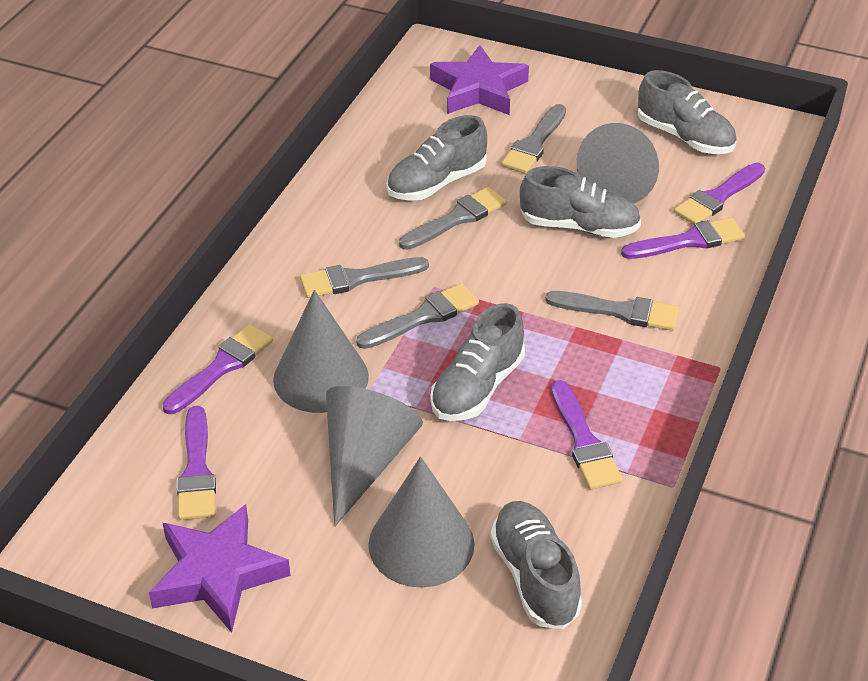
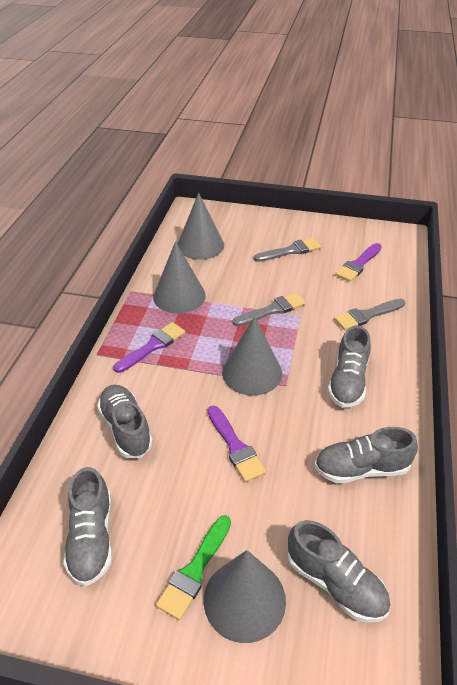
green brush: none = 0 -> [156,515,231,620] = 1
grey brush: [300,257,429,298] [356,283,479,349] [399,187,507,250] [501,104,566,174] [545,291,679,331] = 5 -> [232,292,306,326] [254,238,321,262] [334,298,405,330] = 3
purple brush: [162,324,273,414] [177,406,216,520] [551,380,623,489] [621,218,745,259] [674,163,765,225] = 5 -> [114,322,185,373] [208,406,266,482] [335,243,382,282] = 3
purple star: [149,504,290,633] [430,45,529,115] = 2 -> none = 0

